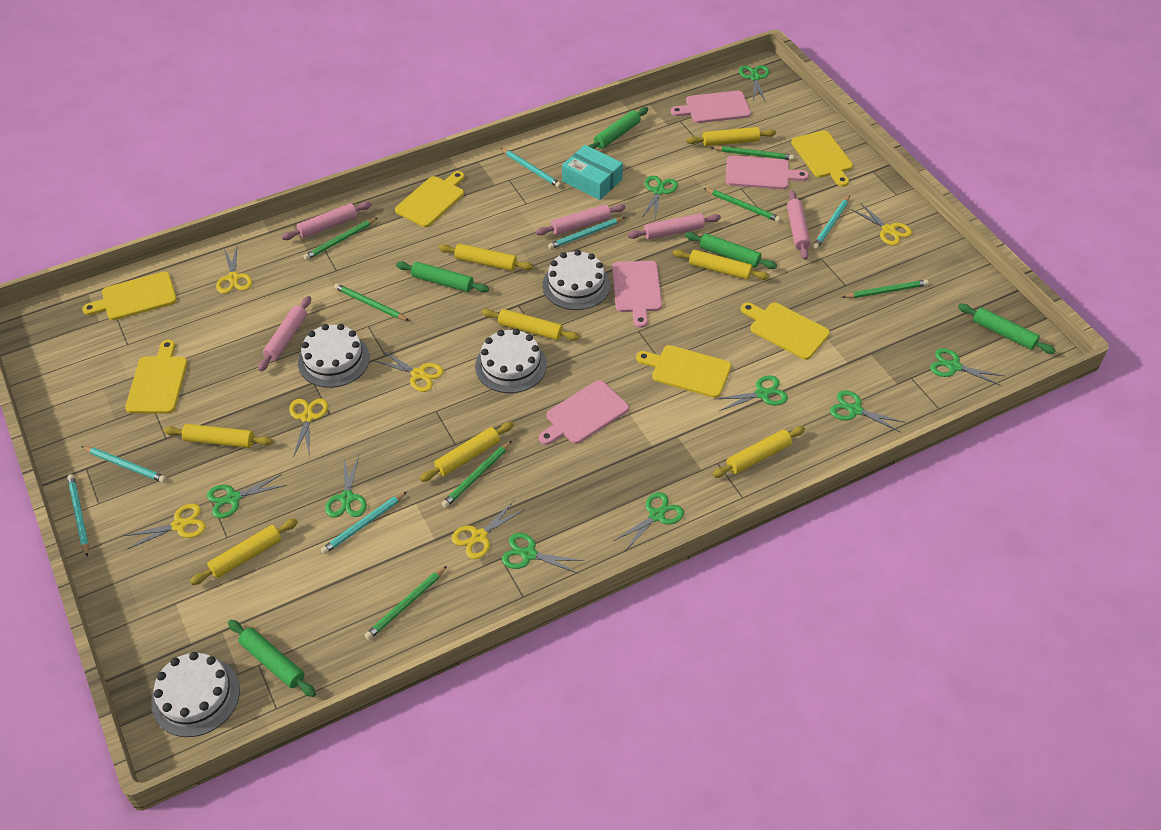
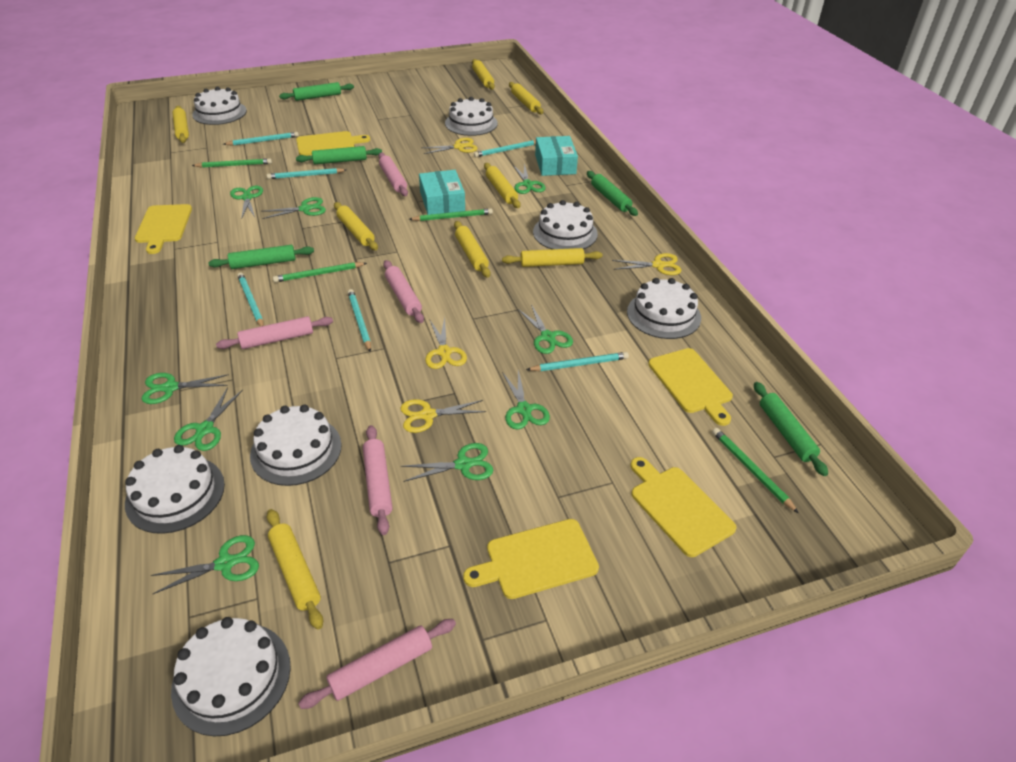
green pencil: [304,218,377,260] [334,283,409,321] [364,566,447,640] [442,441,512,508] [704,188,781,222] [711,146,794,160] [843,280,929,298] = 7 -> [192,158,272,168] [273,262,367,282] [409,208,493,221] [712,428,799,513] = 4
pink cutting board: [539,380,629,445] [612,261,662,328] [671,91,751,123] [726,156,809,189] = 4 -> none = 0
turquoise box: [562,145,623,200] = 1 -> [419,170,465,215] [535,136,578,176] = 2
white cake: [151,652,240,737] [298,324,370,388] [475,329,547,393] [542,250,610,310] = 4 -> [125,445,225,534] [171,617,291,737] [192,87,247,125] [250,405,342,486] [445,97,498,136] [533,200,598,249] [627,278,701,339] = 7
yellow cutting board: [82,272,177,320] [125,340,188,414] [395,171,465,227] [636,345,731,398] [741,303,830,360] [791,130,853,187] = 6 -> [135,204,192,254] [296,131,370,156] [463,519,599,599] [630,457,737,557] [648,348,733,426] = 5
yellow scissors: [124,503,206,549] [216,246,252,294] [289,399,328,457] [375,350,444,392] [451,501,525,559] [851,203,912,246] = 6 -> [400,399,486,433] [422,138,478,154] [425,317,467,369] [612,253,682,275] = 4

